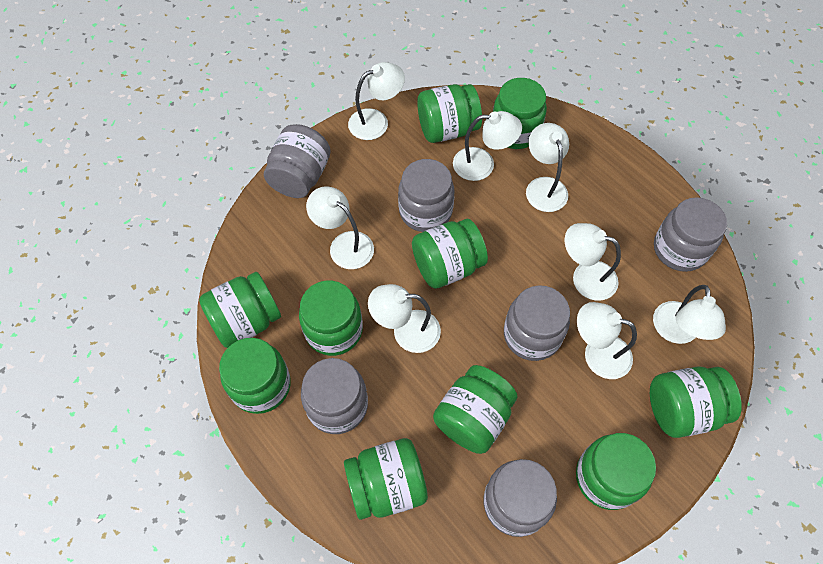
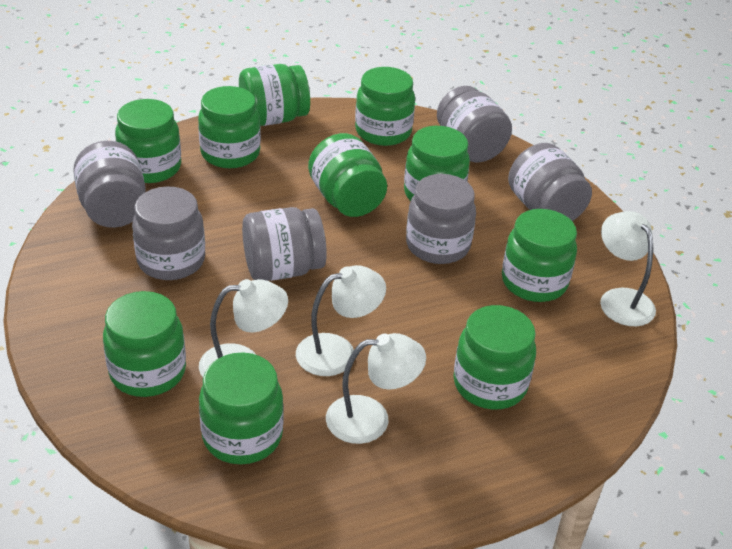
white lamp: [306,186,374,269] [348,62,405,140] [368,284,441,353] [453,111,522,181] [526,123,569,212] [565,223,621,301] [577,302,637,379] [653,285,726,344] = 8 -> [199,279,288,377] [296,265,386,376] [326,333,426,444] [600,211,656,326] = 4

